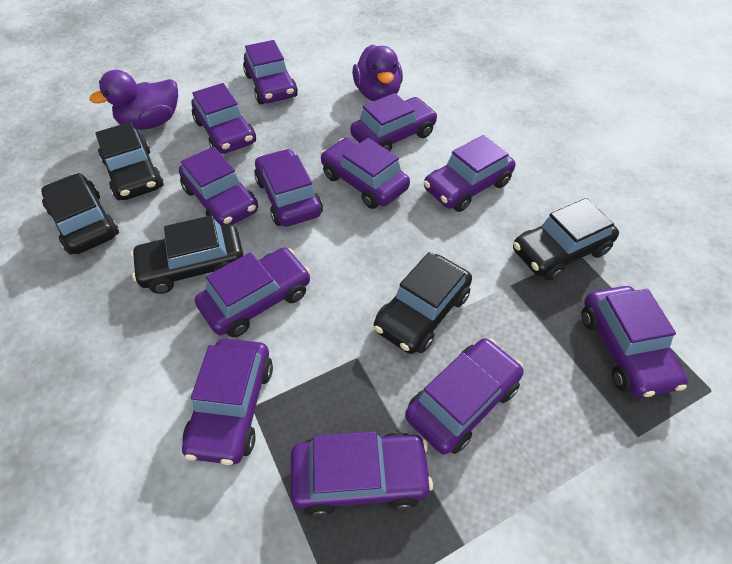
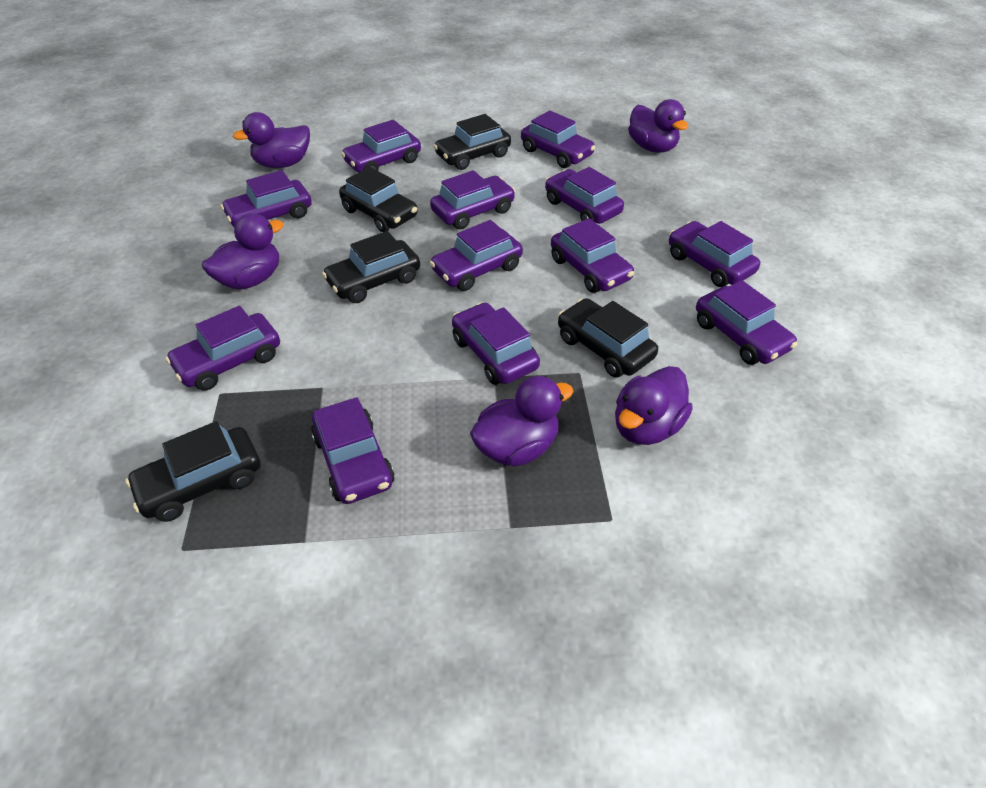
purple duck: [90,70,178,130] [352,45,403,101] = 2 -> [202,213,284,290] [233,112,310,168] [470,376,574,466] [615,366,693,445] [628,99,688,153] = 5

